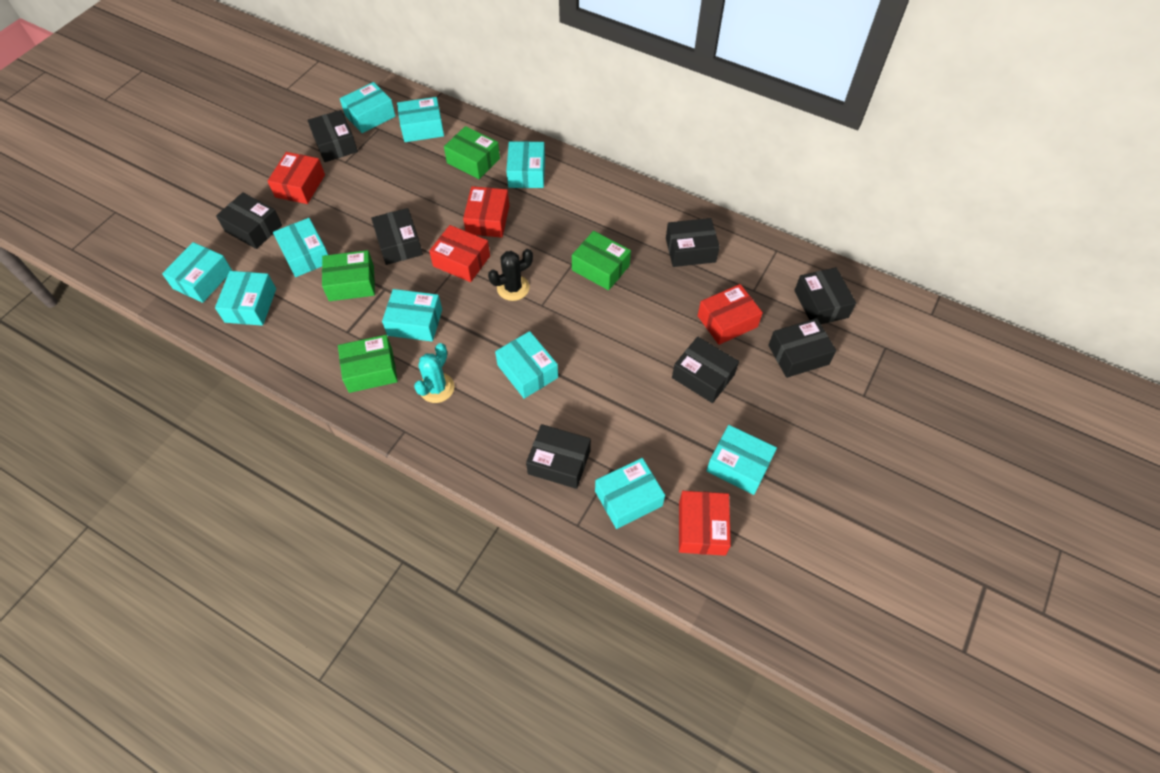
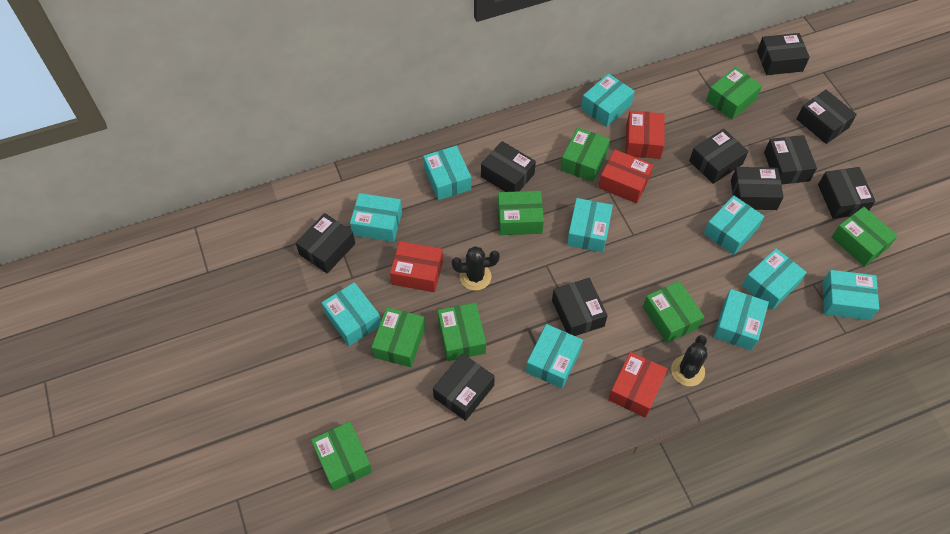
black box: [216,192,282,249] [308,110,358,162] [371,208,423,265] [526,424,591,489] [666,218,720,267] [672,337,739,403] [768,318,836,378] [794,267,856,324] = 8 -> [296,213,355,273] [433,353,495,421] [481,141,536,192] [552,278,608,336] [689,129,748,184] [731,167,783,210] [757,33,810,75] [764,135,817,184] [797,90,857,144] [818,167,875,219] = 10
black cactus: [488,249,533,301] = 1 -> [452,246,500,291] [671,335,707,386] = 2
green box: [322,250,375,301] [338,335,398,393] [444,126,500,179] [572,231,631,290] = 4 -> [311,421,372,491] [372,307,425,367] [438,303,486,361] [498,191,544,235] [561,127,610,182] [643,281,705,343] [706,67,762,120] [831,207,898,267] = 8
red box: [267,152,325,204] [429,225,490,282] [463,186,509,238] [679,491,731,556] [698,284,763,345] = 5 -> [390,241,443,292] [598,150,653,203] [608,352,668,418] [626,111,664,159] = 4
turquoise cactus: [414,343,454,403] = 1 -> none = 0

